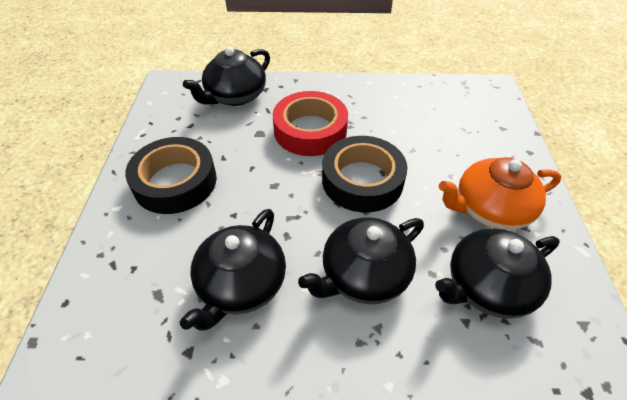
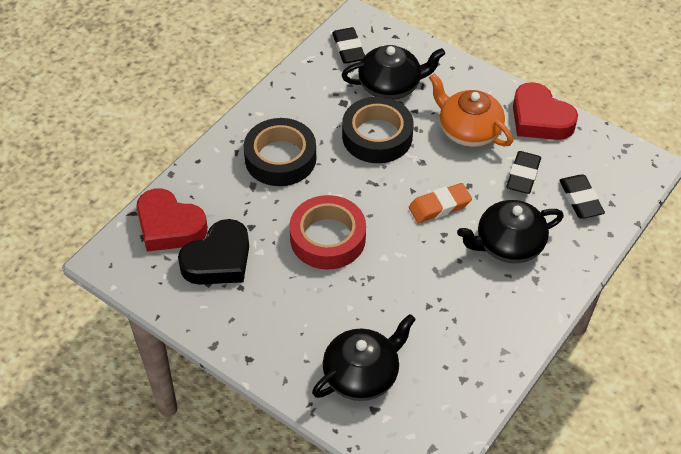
black eraser: none = 0 -> [332,27,365,64] [506,151,541,194] [559,175,605,218] = 3
black heart: none = 0 -> [178,219,249,285] = 1
black teapot: [180,209,286,331] [183,47,270,106] [298,217,424,304] [435,228,560,319] = 4 -> [312,314,416,401] [342,45,445,100] [457,200,564,263] = 3
orange eraser: none = 0 -> [409,183,472,223] = 1
red heart: none = 0 -> [136,188,208,252] [513,82,578,140] = 2

